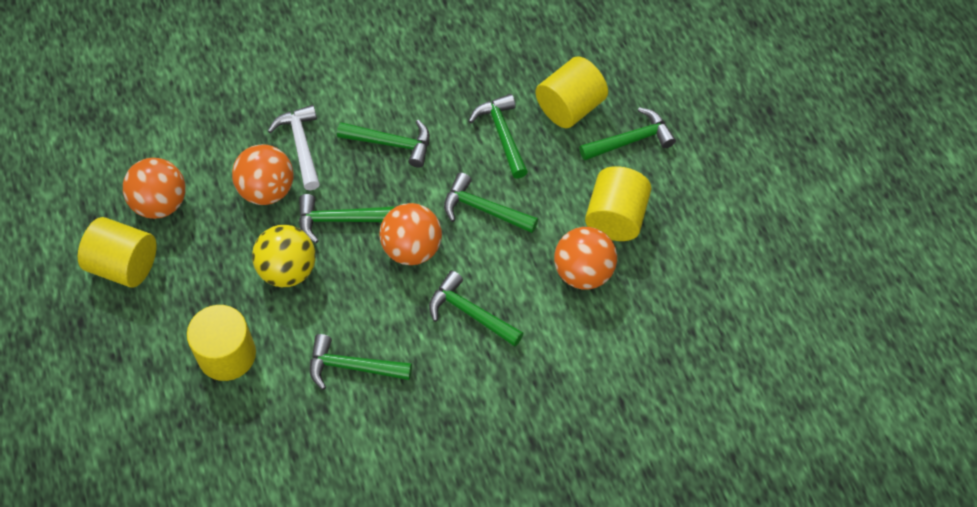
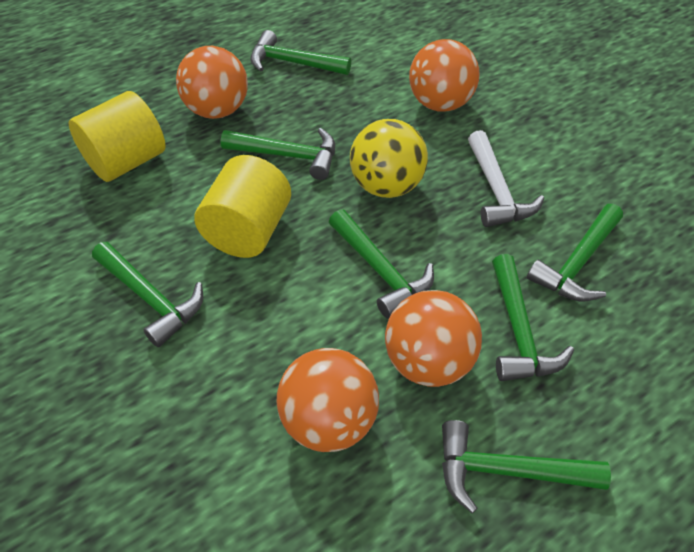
yellow cylinder: [78,217,157,287] [187,305,256,381] [536,56,608,128] [585,166,652,241] = 4 -> [68,91,166,182] [194,155,291,258] = 2

